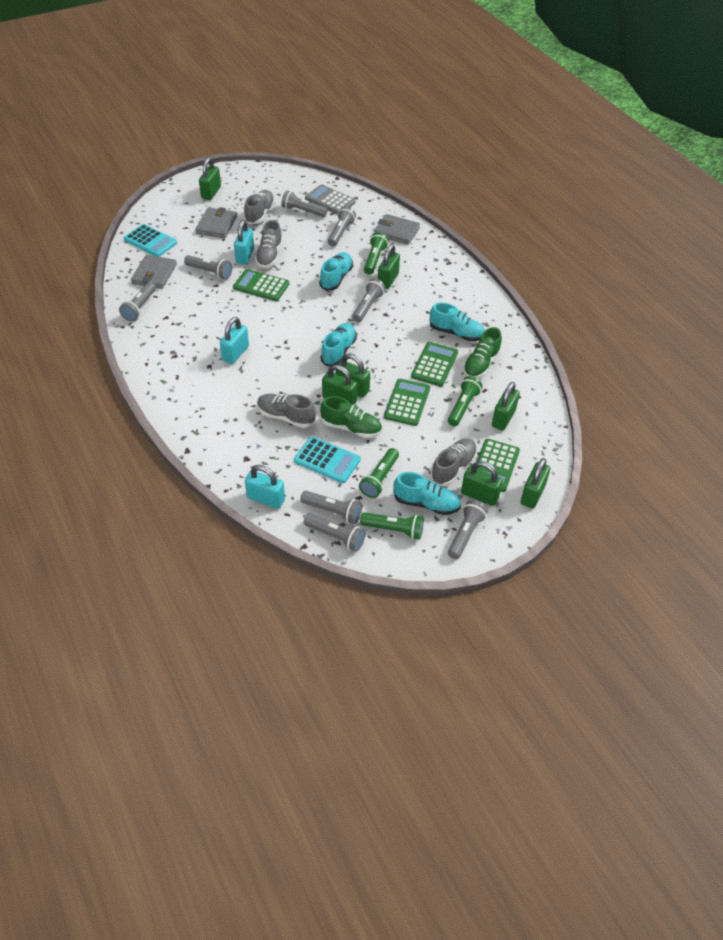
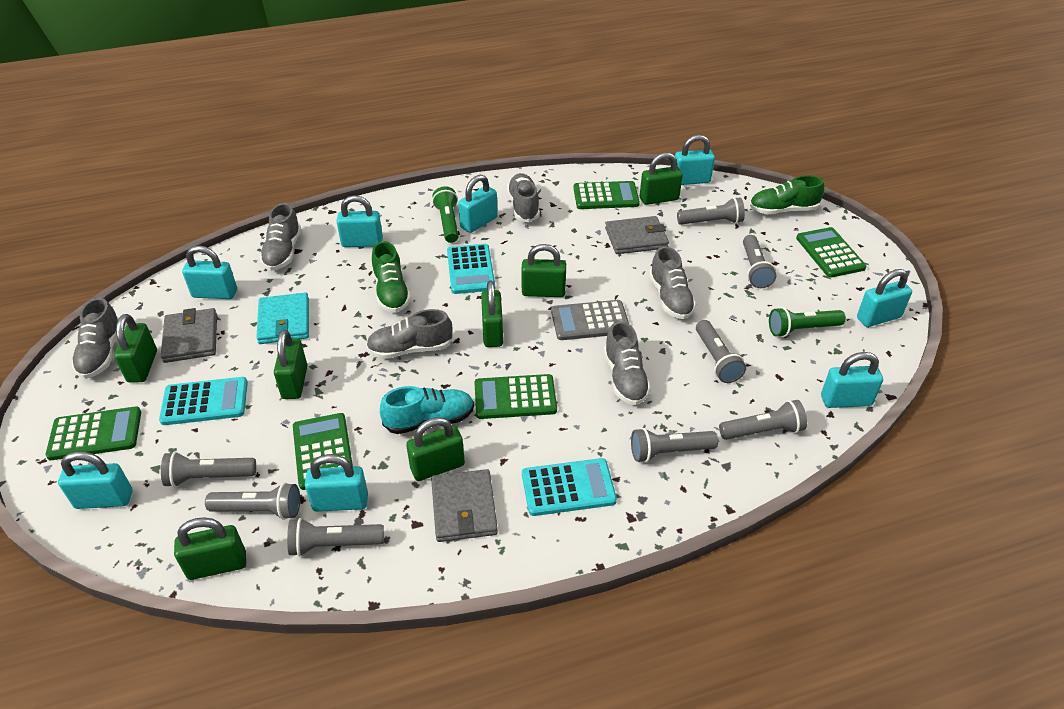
green calculator: [233,269,289,301] [384,379,430,426] [411,342,458,386] [477,439,520,492] = 4 -> [45,406,141,460] [293,413,353,490] [474,374,557,419] [573,181,640,209] [796,227,867,278] = 5
green flashlight: [359,448,399,498] [360,512,424,540] [364,232,389,275] [448,376,483,426] = 4 -> [432,186,459,243] [769,307,846,337] = 2
grey shoe: [244,190,275,225] [255,220,283,268] [257,394,316,428] [431,438,477,486] = 4 -> [72,297,119,379] [260,203,301,271] [366,309,453,359] [507,173,540,222] [604,321,651,405] [649,246,696,319] = 6
turquoise calculator: [124,224,177,257] [294,436,361,483] = 2 -> [159,377,248,425] [447,244,495,294] [522,458,617,516] = 3
turquoise padlock: [220,317,249,364] [234,220,254,264] [245,465,285,509] = 3 -> [58,451,132,509] [182,246,237,299] [305,454,368,512] [336,195,383,247] [458,175,498,233] [675,135,715,185] [821,352,883,408] [857,269,912,327] = 8
turquoise shoe: [319,252,353,291] [321,323,357,367] [393,472,461,515] [430,303,485,341] = 4 -> [380,386,474,434] = 1
turquoise wallet: none = 0 -> [256,292,309,344] = 1

